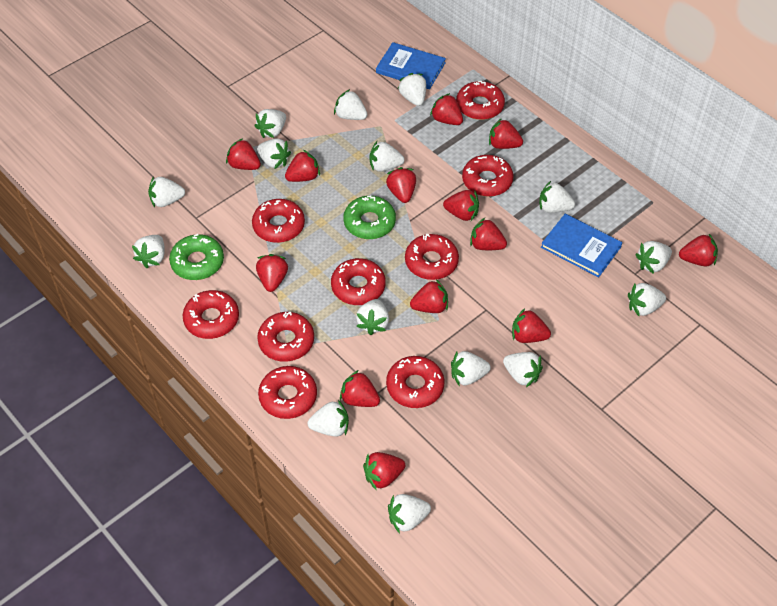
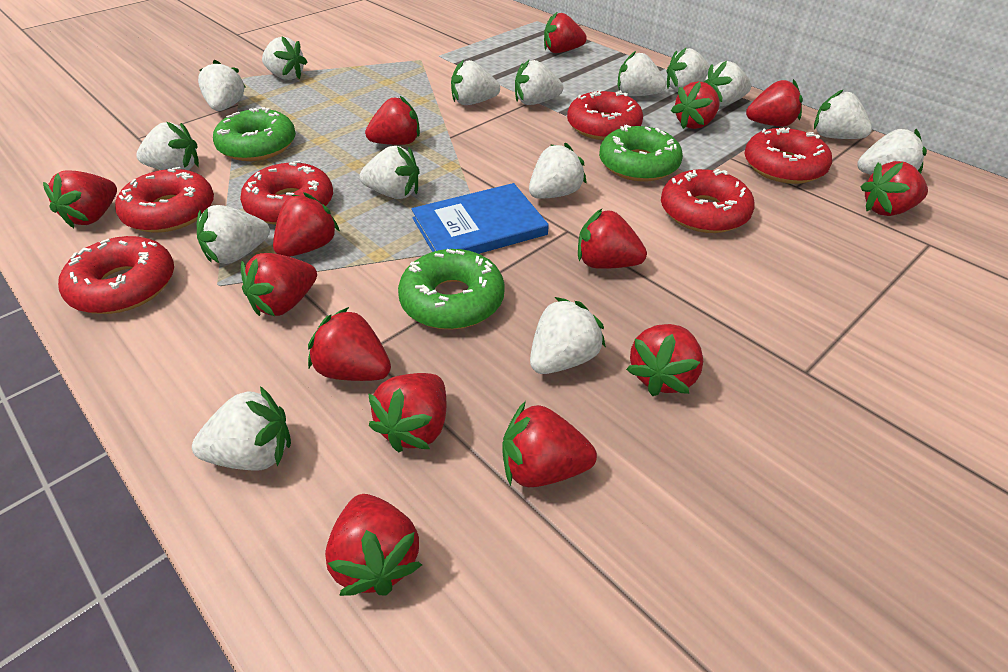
blue book: [376,42,446,89] [541,214,622,277] = 2 -> [411,183,549,254] = 1
green donut: [169,234,224,280] [343,195,396,239] = 2 -> [213,107,296,161] [398,249,505,330] [599,125,683,182] = 3
red donut: [183,290,239,339] [252,199,305,243] [257,312,314,362] [258,366,317,419] [331,258,386,305] [386,356,445,408] [405,234,459,280] [456,81,505,120] [462,155,513,197] = 9 -> [58,236,174,314] [115,167,214,233] [240,161,333,225] [567,90,643,140] [661,169,755,233] [744,128,832,184] = 6
red strawberry: [226,138,261,170] [256,254,288,292] [285,150,320,182] [340,370,380,407] [363,452,405,491] [386,167,416,203] [410,279,448,313] [430,93,463,125] [443,190,479,221] [470,218,507,250] [489,118,523,149] [512,308,551,343] [679,234,718,267] = 13 -> [43,171,117,228] [241,253,317,316] [273,192,340,257] [308,307,391,381] [325,494,422,596] [365,96,420,145] [368,373,446,452] [502,401,597,487] [544,11,587,53] [578,209,647,269] [626,324,703,396] [671,81,720,129] [746,79,803,126] [861,161,928,216] = 14

